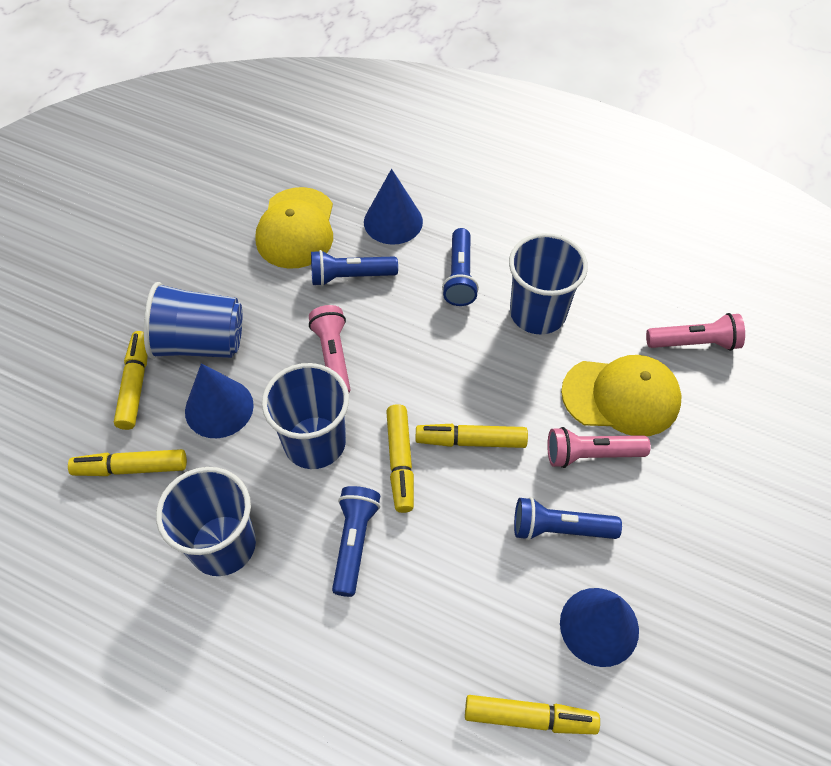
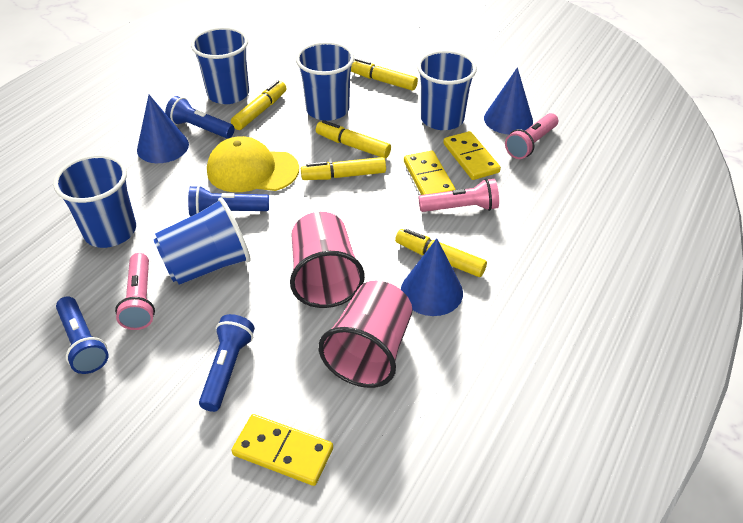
blue cup: [144,282,242,359] [156,467,256,576] [262,363,349,469] [509,233,588,334] = 4 -> [53,155,136,248] [154,198,251,285] [191,27,249,104] [296,42,354,121] [417,50,477,130] = 5
pink cup: none = 0 -> [290,212,365,308] [318,281,413,388] = 2
yellow cap: [255,187,333,269] [561,355,682,436] = 2 -> [207,136,299,192] = 1
yellow domino: none = 0 -> [231,414,333,486] [404,151,456,195] [443,131,501,180] = 3

